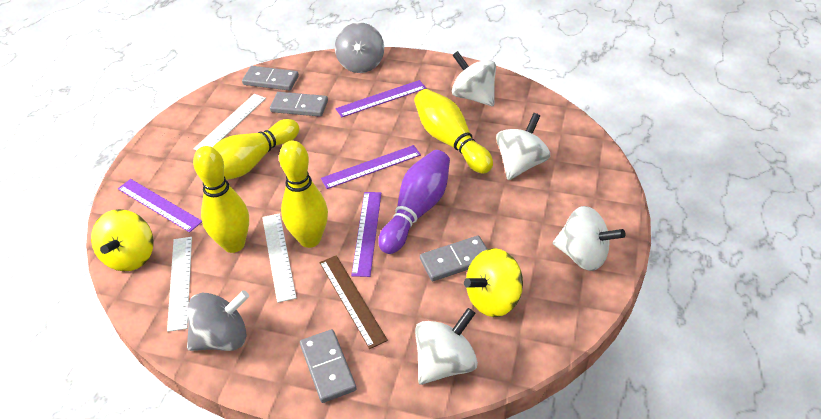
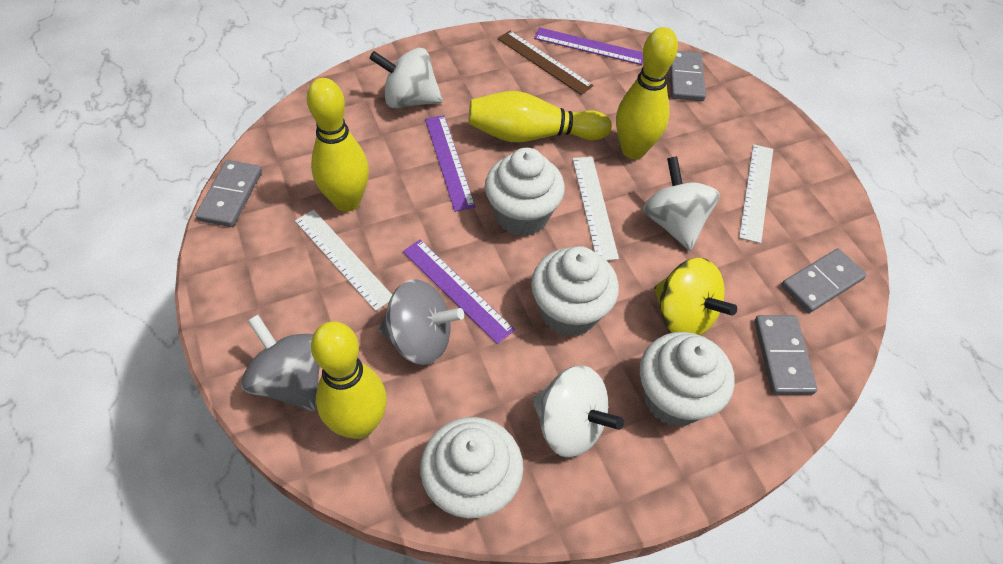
purple bowling pin: [378,150,450,254] = 1 -> none = 0
purple ruler: [118,179,202,233] [321,145,421,189] [336,80,426,117] [351,192,381,277] = 4 -> [403,240,515,344] [425,115,476,212] [534,27,643,65] = 3
white cupcake: none = 0 -> [420,417,524,519] [485,148,565,237] [531,246,619,337] [640,332,735,427] = 4
white spinning top: [415,308,478,385] [452,51,496,106] [496,113,550,180] [553,206,626,271] = 4 -> [369,48,443,109] [532,366,624,458] [643,156,720,250] = 3
yellow spinning top: [91,209,154,271] [464,248,523,317] = 2 -> [654,258,737,336] = 1

